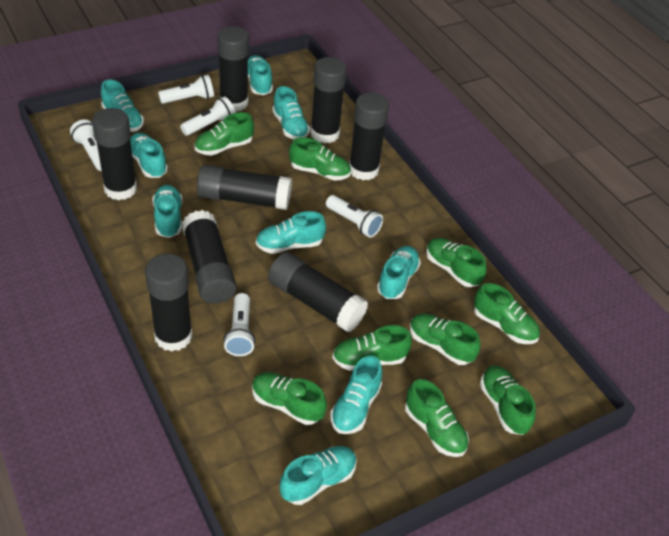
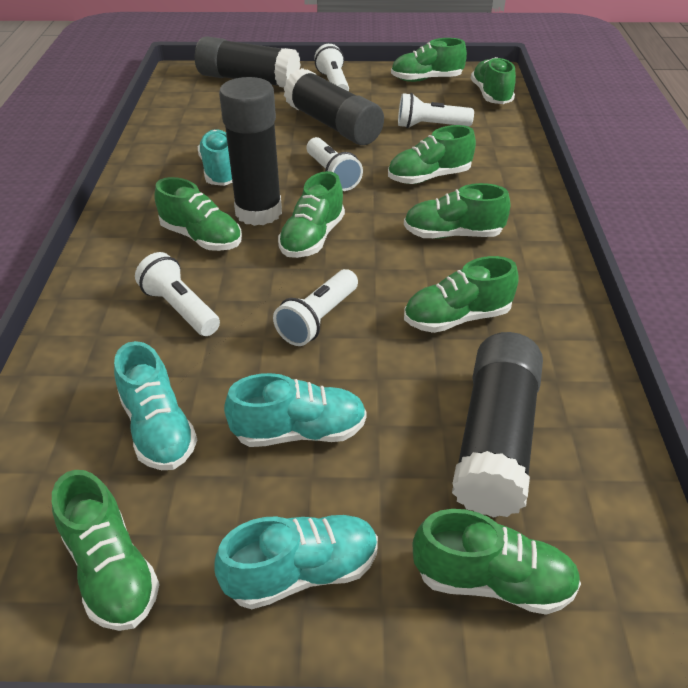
black glue stick: [92,108,137,200] [145,253,192,352] [182,210,236,304] [197,165,292,210] [217,26,249,112] [268,252,368,332] [310,57,347,143] [349,92,389,180] = 8 -> [195,36,301,88] [219,77,282,226] [284,68,384,145] [452,332,543,518] = 4
turquoise shoe: [101,80,144,132] [130,133,168,178] [152,185,183,238] [248,55,273,95] [256,211,326,254] [272,86,310,140] [280,446,357,505] [330,355,382,434] [377,246,421,299] = 9 -> [114,341,197,470] [198,129,232,186] [215,515,378,609] [224,373,367,447] = 4

